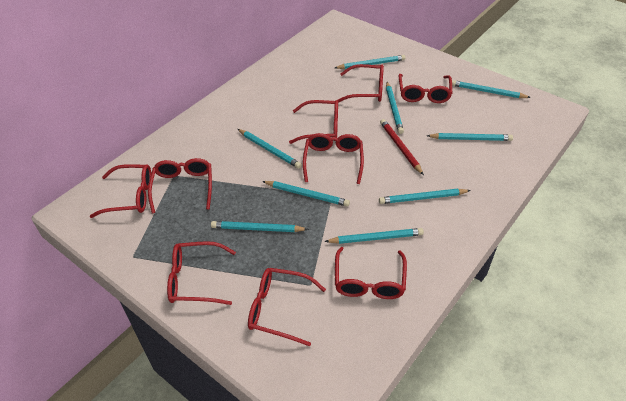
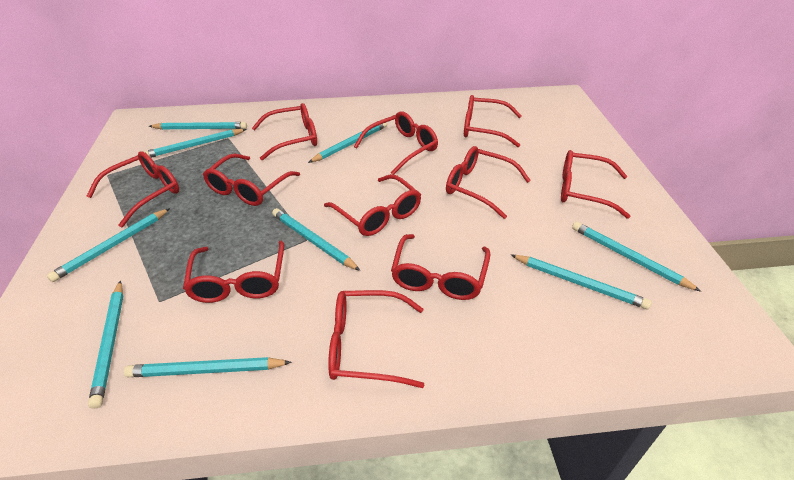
red glasses: [90,164,151,218] [148,158,212,213] [167,241,236,305] [248,268,326,346] [289,100,338,144] [303,133,364,184] [335,247,407,299] [337,64,384,103] [399,74,452,103] = 9 -> [87,151,179,228] [183,241,284,303] [203,154,300,206] [252,103,317,161] [324,174,421,236] [328,290,424,388] [354,111,438,175] [391,234,490,300] [446,146,531,219] [464,95,522,147] [561,150,631,219] = 11
red pencil: [380,119,424,175] = 1 -> none = 0

